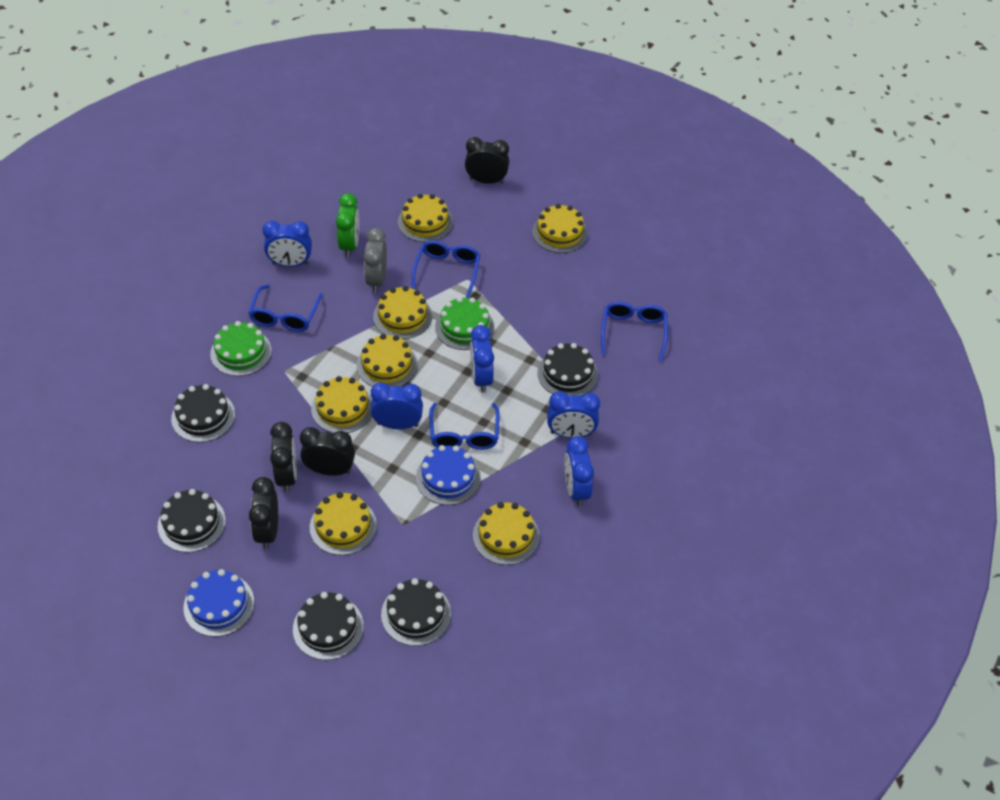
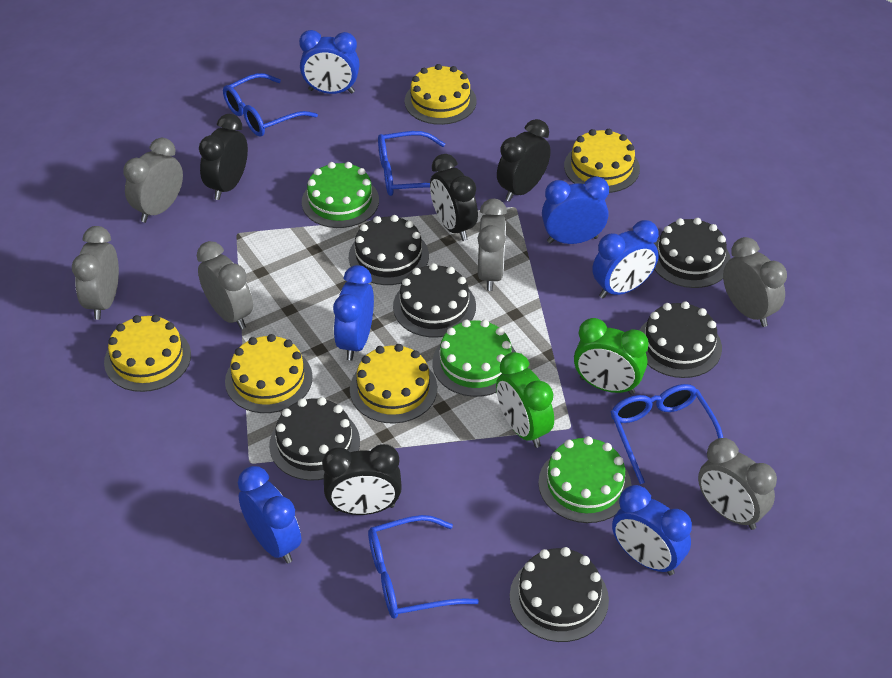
black cake: [158,489,226,553] [171,384,235,442] [293,592,364,660] [381,578,451,646] [537,343,598,396] = 5 -> [269,397,360,481] [349,215,429,285] [393,263,476,337] [510,547,609,642] [640,301,722,378] [654,218,731,288] = 6
blue cake: [183,569,254,637] [416,445,481,505] = 2 -> none = 0
blue clock: [262,221,312,267] [371,382,423,429] [470,325,494,393] [547,391,600,438] [565,436,594,506] = 5 -> [238,466,302,563] [299,30,360,94] [333,265,374,361] [542,176,609,244] [592,220,659,298] [612,485,692,575] = 6
green cake: [210,321,272,376] [435,297,494,350] = 2 -> [302,162,379,228] [432,320,516,397] [538,436,632,523] = 3
green clock: [336,193,359,257] = 1 -> [496,352,554,448] [574,318,649,395] = 2
grey clock: [363,228,387,293] = 1 -> [72,226,119,320] [123,138,183,223] [197,241,253,329] [478,199,507,291] [698,438,777,530] [723,237,787,327] = 6
yellow cake: [310,492,377,555] [311,376,372,433] [357,334,418,387] [373,286,432,339] [398,194,453,242] [473,502,540,565] [532,204,588,253] = 7 -> [104,315,191,392] [225,334,313,413] [350,344,437,423] [405,64,477,125] [564,129,640,193] = 5

